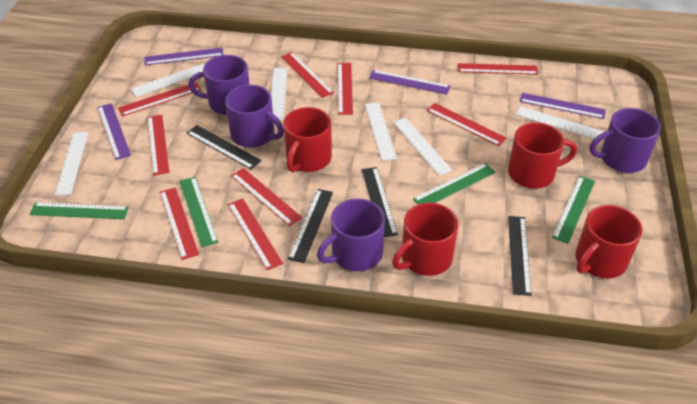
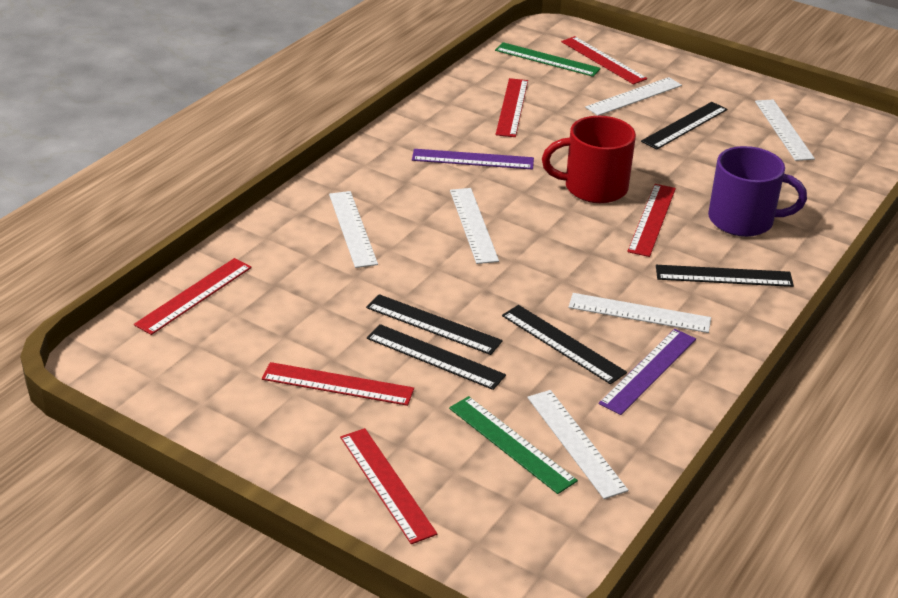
black ruler: [187,125,261,169] [288,189,333,263] [362,167,398,237] [508,216,532,296] = 4 -> [366,294,503,355] [367,324,506,390] [502,305,627,384] [641,102,727,150] [656,265,794,287] = 5
green ruler: [30,202,129,219] [180,177,218,247] [413,163,495,204] [552,176,595,244] = 4 -> [449,396,578,494] [495,42,601,77] = 2
purple mug: [188,55,250,115] [225,85,284,148] [317,199,385,271] [590,108,661,173] = 4 -> [708,146,807,237] = 1
purple ruler: [97,103,131,160] [144,48,224,65] [369,70,451,94] [520,93,606,119] = 4 -> [412,149,534,170] [599,329,696,415] = 2
red mug: [283,107,332,172] [392,203,458,276] [508,122,577,189] [575,205,642,278] = 4 -> [542,116,636,203] = 1
red ruler: [118,82,201,116] [147,115,169,175] [160,188,199,260] [228,199,283,270] [231,168,302,226] [281,52,334,98] [338,63,353,115] [426,103,507,146] [458,63,538,75] = 9 -> [134,258,252,335] [262,362,414,406] [340,428,437,544] [496,78,528,137] [561,36,647,84] [627,184,676,257] = 6

